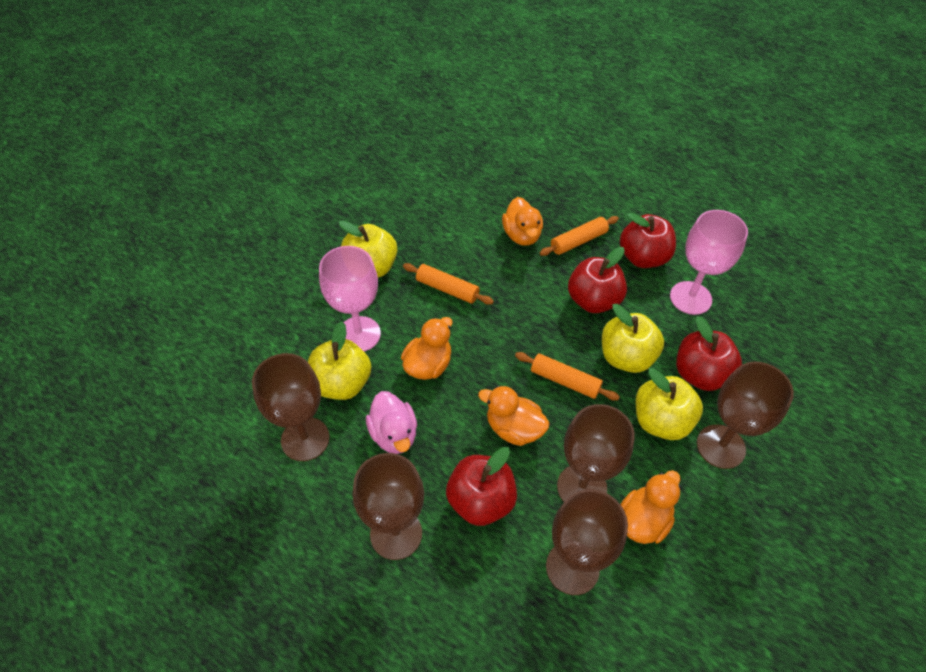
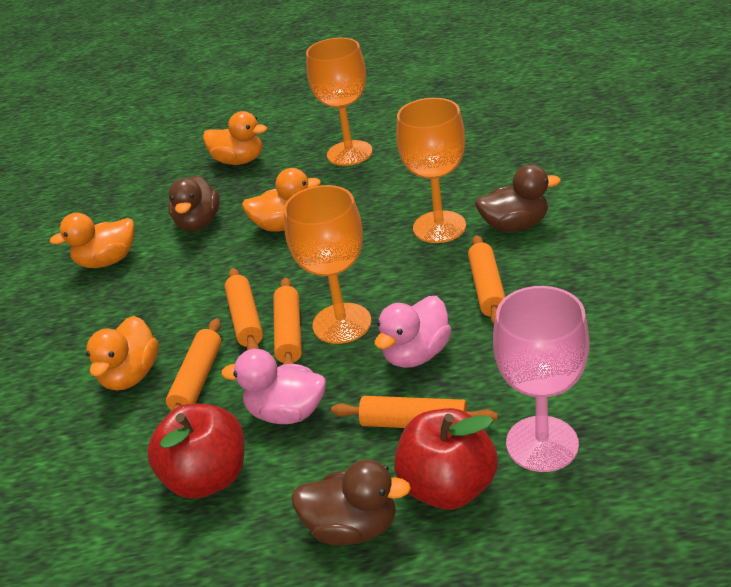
brown duck: none = 0 -> [168,175,220,231] [291,459,411,546] [475,164,561,232] = 3
brown goblet: [252,353,330,461] [353,453,424,560] [546,489,628,595] [557,404,635,502] [697,362,794,469] = 5 -> none = 0
orange goblet: none = 0 -> [284,185,371,344] [306,38,373,166] [396,98,466,243] = 3
orange rolling pin: [403,263,494,305] [515,352,620,401] [540,216,619,256] = 3 -> [166,318,222,411] [224,268,263,350] [273,277,302,364] [331,396,498,428] [468,235,505,325] = 5
pink duck: [366,391,417,454] = 1 -> [221,349,326,424] [375,296,452,368] = 2
pink goblet: [319,246,381,351] [670,210,748,315] = 2 -> [493,286,590,472] = 1
red apple: [446,447,517,526] [568,247,627,313] [620,213,676,268] [676,316,742,391] = 4 -> [147,403,244,499] [394,408,498,510] = 2
yellow apple: [308,321,371,400] [338,220,397,278] [602,304,664,373] [636,368,703,440] = 4 -> none = 0

